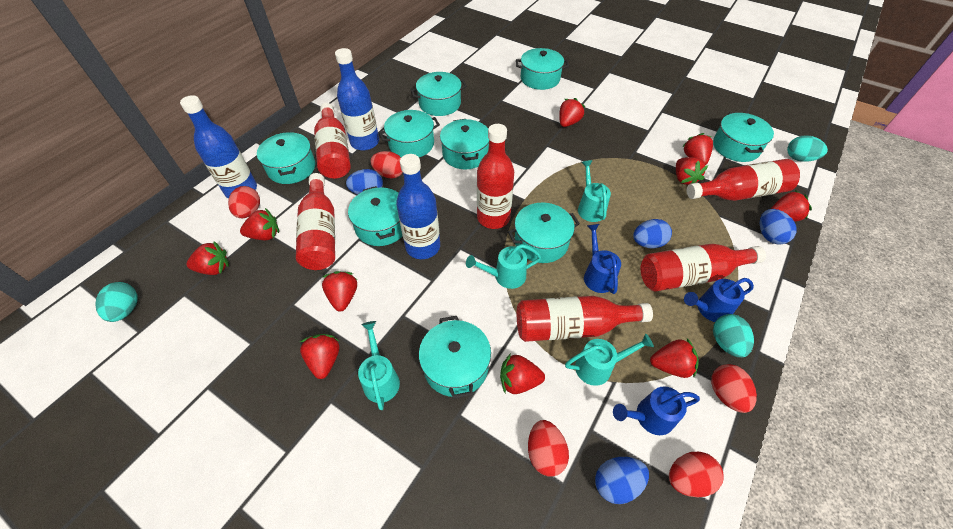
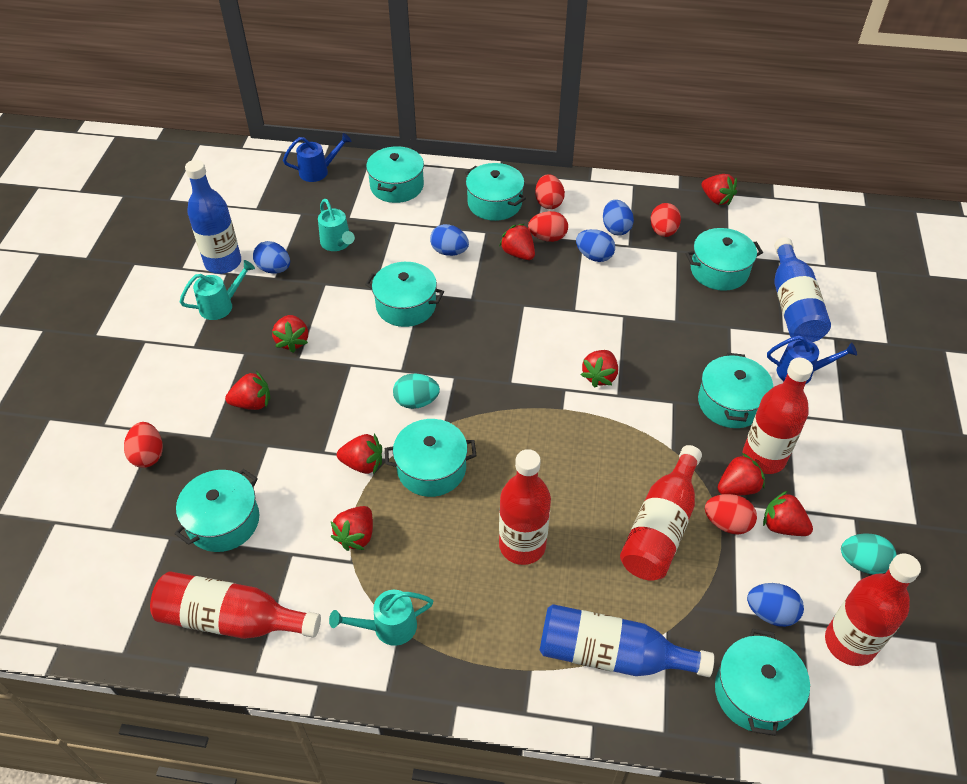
blue egg: [346,169,383,195] [595,457,649,504] [633,219,672,249] [760,209,797,245] = 4 -> [253,241,290,274] [430,224,469,256] [576,229,615,262] [603,200,634,235] [747,583,804,627] = 5
blue watering can: [584,224,621,294] [613,386,700,435] [684,278,754,322] = 3 -> [283,133,351,182] [767,335,857,384] = 2
red bottle: [296,173,335,270] [314,103,351,179] [477,124,514,229] [517,296,653,342] [641,244,766,292] [687,159,800,201] = 6 -> [150,571,321,639] [499,449,551,565] [620,445,702,581] [743,358,813,474] [825,553,921,666] = 5
red strawberry: [186,241,229,275] [240,208,279,240] [300,334,340,379] [322,271,357,311] [500,353,545,394] [559,98,585,127] [650,338,699,378] [676,157,708,185] [682,133,713,165] [771,190,812,221] = 10 -> [225,371,270,410] [272,315,308,353] [331,506,373,551] [337,433,382,474] [499,224,535,260] [581,350,618,388] [701,174,737,205] [717,453,765,496] [763,491,813,536] = 9
turquoise egg: [95,282,137,322] [713,314,754,357] [787,135,828,162] = 3 -> [393,373,440,409] [841,533,897,574] = 2
turquoise pot: [257,132,315,184] [348,186,402,246] [379,110,440,157] [411,72,467,116] [419,316,491,399] [440,119,489,169] [508,203,580,263] [516,48,569,90] [713,112,774,162] = 9 -> [175,469,259,552] [365,262,444,327] [366,146,424,203] [385,419,476,497] [465,163,526,221] [686,228,763,291] [698,353,773,428] [715,629,810,736] = 8
turquoise watering can: [358,321,400,410] [466,244,541,289] [565,334,654,386] [578,160,611,222] = 4 -> [180,260,255,320] [318,199,355,251] [329,590,433,646] = 3

